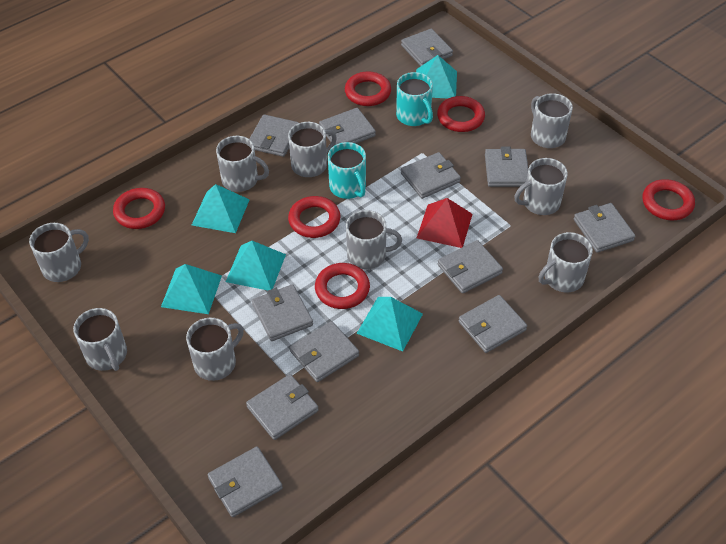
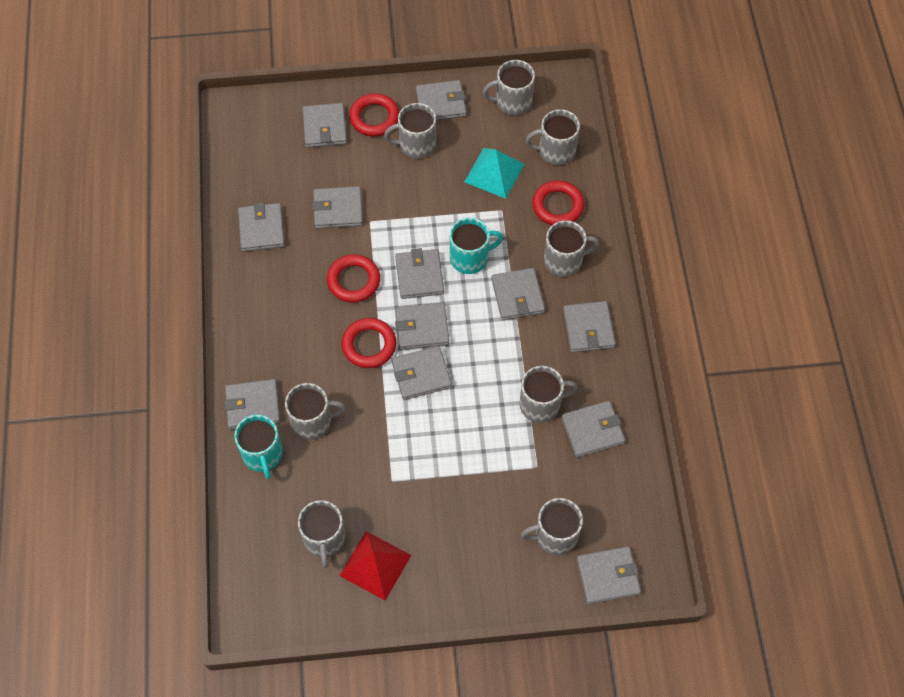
grey mug: [29,223,89,282] [73,308,127,371] [186,318,244,381] [216,136,269,192] [288,122,337,177] [346,210,402,269] [514,158,568,215] [531,93,573,148] [539,232,593,292] = 9 -> [285,383,346,440] [298,500,346,568] [384,103,436,159] [483,60,535,115] [519,366,578,423] [521,498,583,555] [525,109,580,165] [544,220,599,277] = 8
red ring: [113,188,165,229] [288,196,340,238] [315,263,370,309] [345,71,391,106] [437,96,485,132] [642,179,695,220] = 6 -> [327,254,380,303] [342,318,397,368] [349,93,399,137] [532,180,584,225] = 4
turquoise pyramid: [161,264,222,314] [192,184,250,233] [226,241,286,290] [357,297,423,351] [416,55,457,99] = 5 -> [464,148,524,199] = 1

